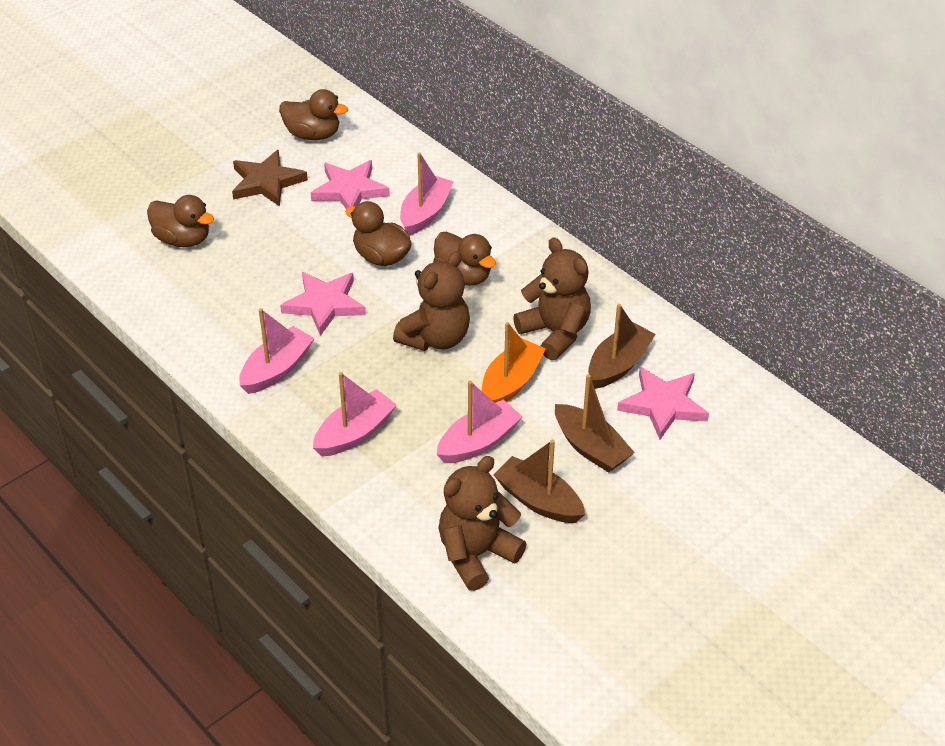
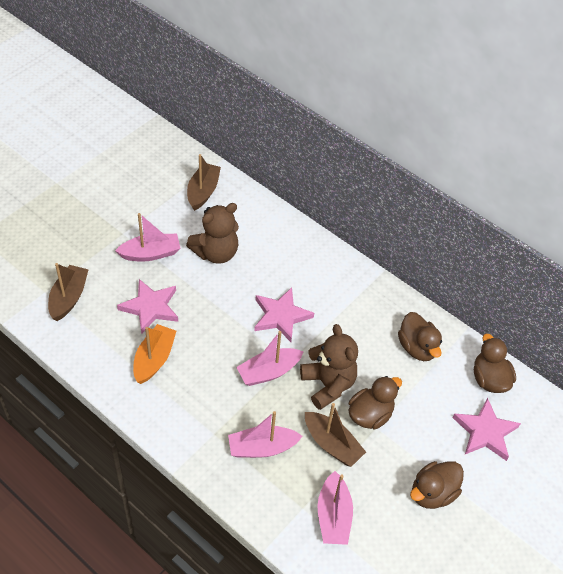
brown star: [232,150,308,207] = 1 -> none = 0
brown teddy bear: [393,251,470,351] [439,456,526,591] [513,237,591,360] = 3 -> [186,203,239,264] [300,324,358,410] = 2

